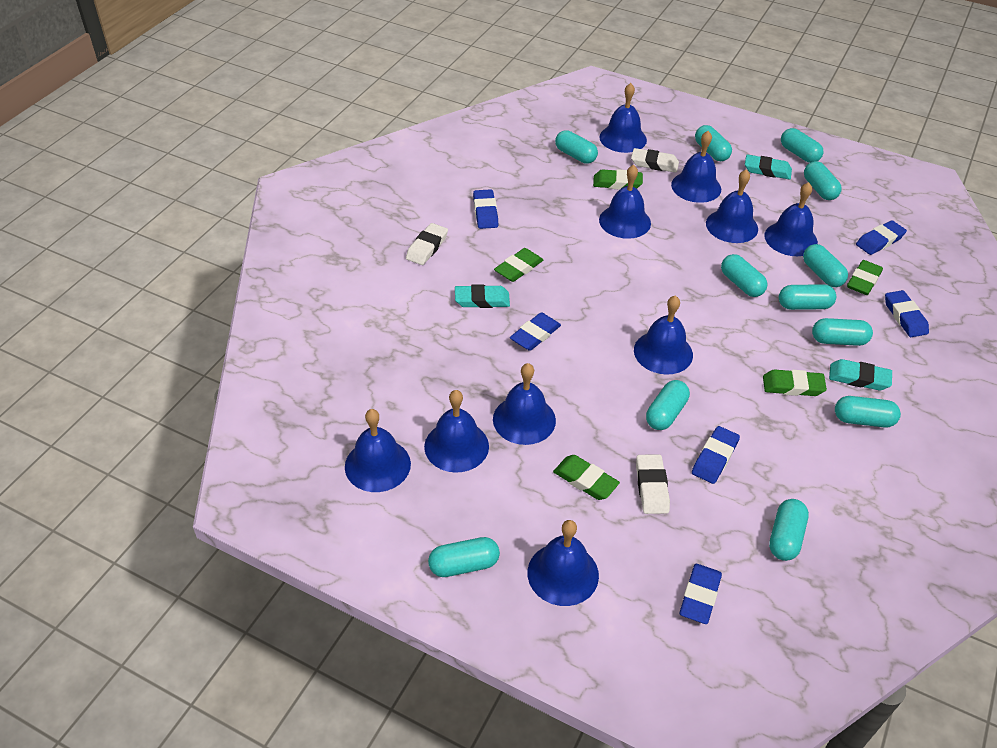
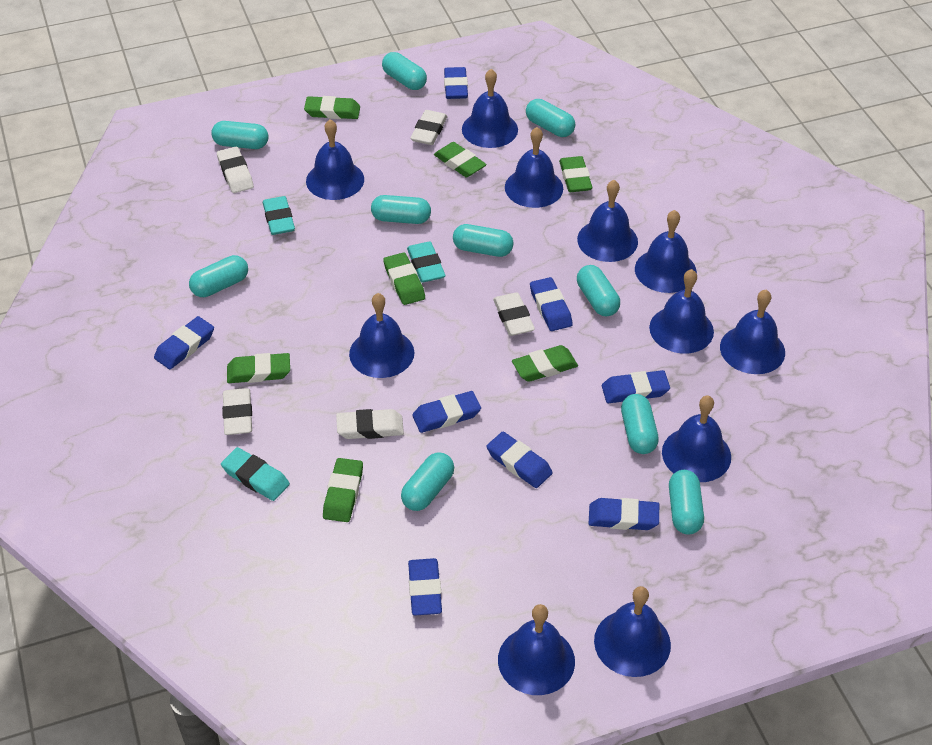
blue bell: [345,409,411,492] [424,390,489,473] [493,363,556,445] [528,520,599,606] [599,83,647,153] [599,165,651,239] [634,295,693,375] [671,131,721,203] [706,169,758,243] [764,182,818,256] = 10 -> [306,120,364,200] [349,293,414,378] [462,69,518,148] [498,604,575,695] [505,127,563,208] [577,180,638,262] [594,586,671,677] [635,210,697,293] [649,269,714,353] [662,395,731,482] [720,290,785,374] = 11
blue eraser: [473,189,498,229] [510,312,561,351] [680,564,722,624] [692,426,740,484] [856,220,907,255] [885,290,929,337] = 6 -> [154,316,214,369] [408,558,442,616] [412,391,481,433] [444,67,468,99] [486,432,553,488] [530,277,573,331] [589,498,659,530] [602,370,670,403] = 8
green eraser: [494,248,543,282] [553,455,620,500] [593,169,643,189] [763,369,827,396] [847,260,883,295] = 5 -> [227,353,290,383] [304,96,360,119] [323,458,363,522] [383,252,425,305] [434,142,487,177] [512,345,578,382] [559,156,593,192] = 7
turquoise capsule: [428,537,500,577] [555,130,598,164] [646,380,690,430] [695,125,732,161] [721,254,768,297] [769,499,809,561] [779,284,836,310] [781,128,823,163] [803,244,848,287] [804,161,842,200] [812,318,873,346] [835,396,901,428] = 12 -> [189,255,248,297] [211,121,269,149] [371,195,431,224] [382,52,427,90] [401,452,454,511] [453,224,514,257] [526,99,575,137] [577,265,620,316] [621,394,659,454] [669,470,704,535] = 10
white eraser: [406,223,448,265] [631,148,679,173] [636,454,670,514] = 3 -> [217,147,254,193] [222,388,252,435] [336,409,404,439] [410,110,447,145] [493,292,535,336] = 5

